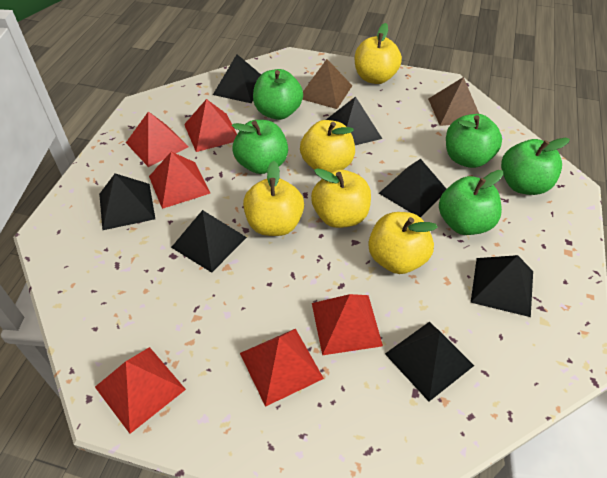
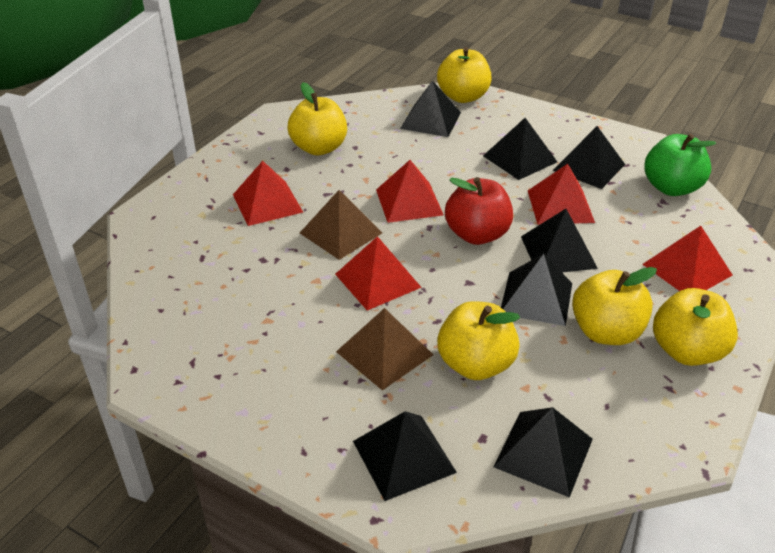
green apple: [232,120,288,174] [253,69,303,120] [439,170,503,235] [446,114,502,168] [501,138,570,195] = 5 -> [644,133,716,196] = 1
red apple: none = 0 -> [445,177,513,245] = 1
red pyramid: [95,347,186,434] [126,111,189,167] [149,152,210,209] [184,99,237,152] [240,329,324,407] [312,294,383,355] = 6 -> [233,161,303,226] [335,236,422,311] [376,160,443,223] [528,164,595,225] [642,226,732,291] = 5

